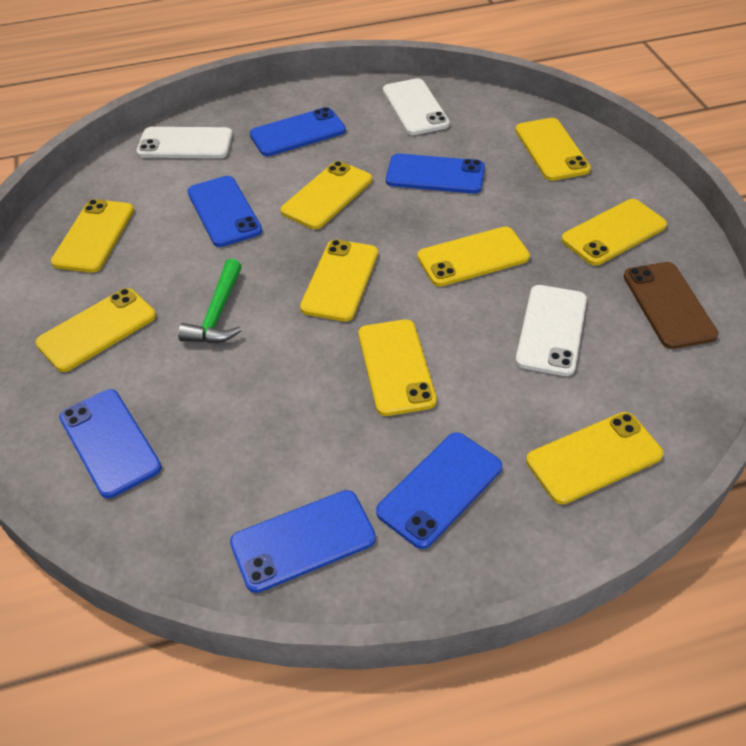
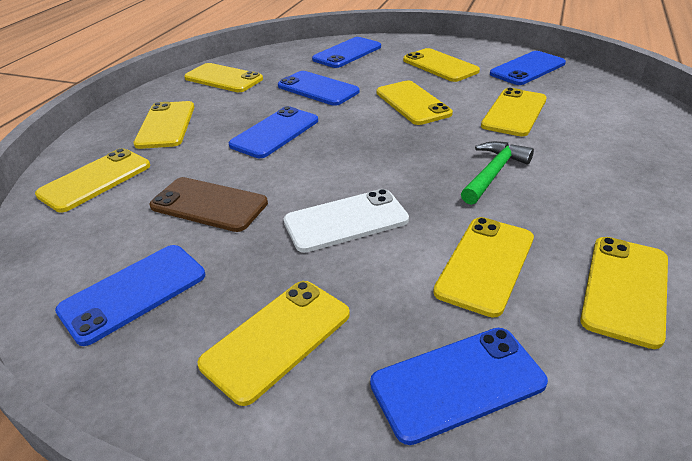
white phone: [137,127,233,158] [383,78,450,135] [516,285,587,376] = 3 -> [284,189,409,253] = 1

